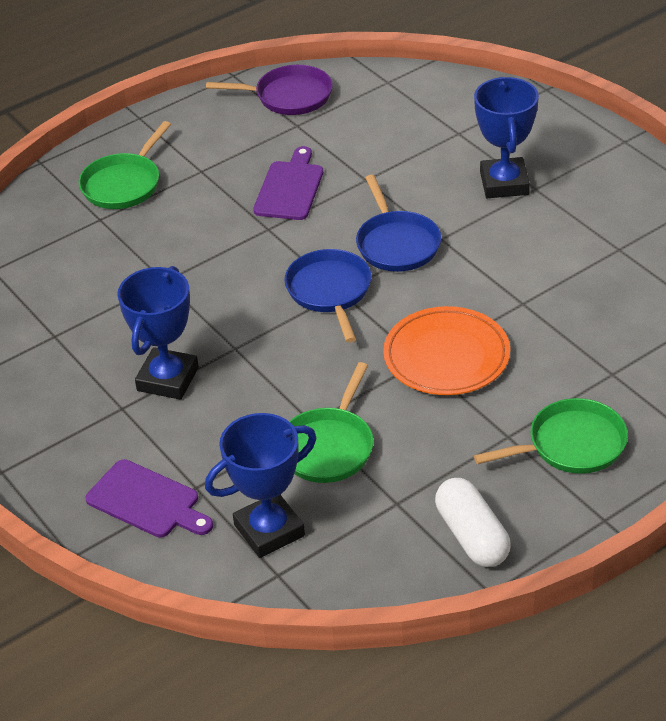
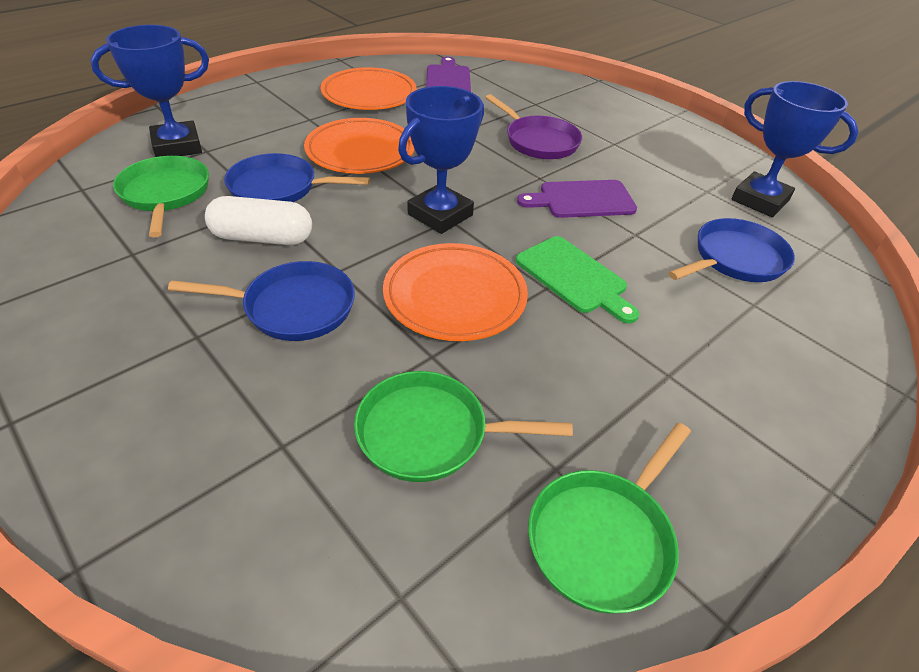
blue pan: [284,249,371,343] [356,175,441,272] = 2 -> [168,261,355,341] [224,153,370,202] [668,218,795,282] = 3
green cutting board: none = 0 -> [516,236,639,324] = 1
orange plate: [383,306,510,395] = 1 -> [304,118,415,174] [321,67,417,110] [383,243,528,341] = 3

